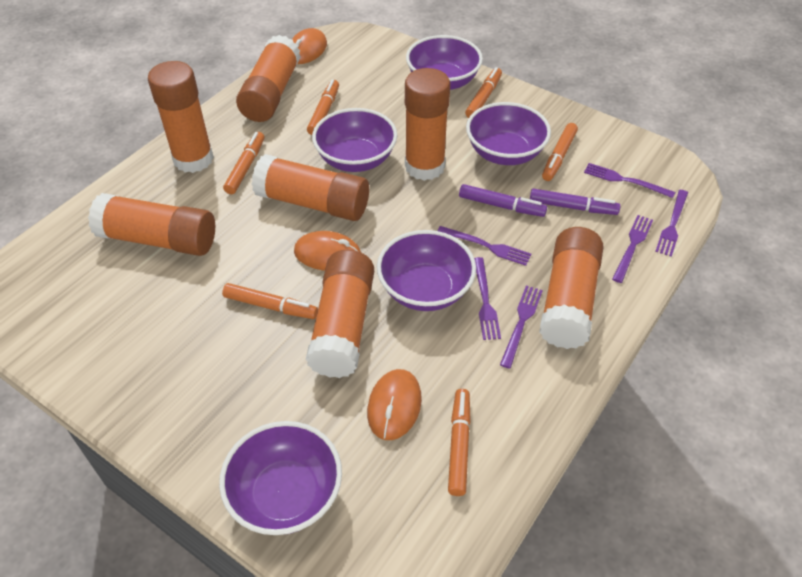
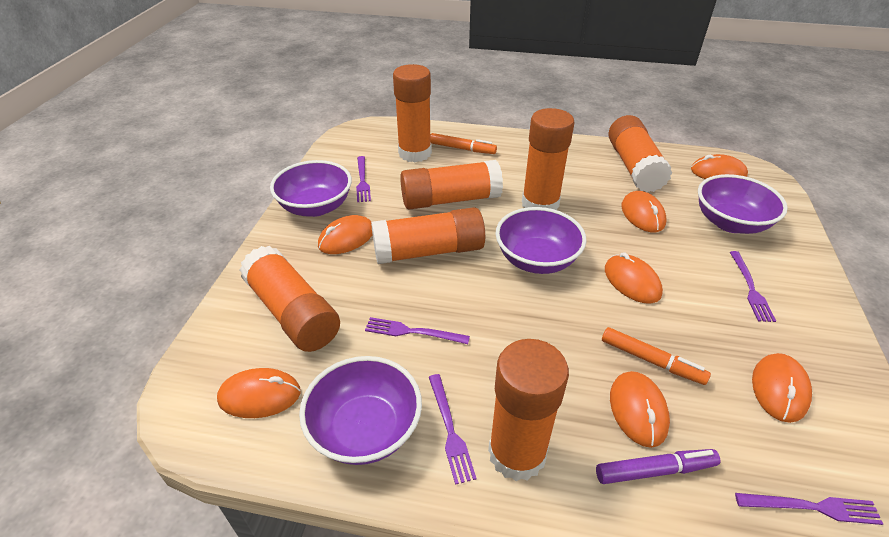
orange marker: [222,283,318,319] [223,132,264,194] [307,80,339,135] [448,389,471,496] [465,67,502,118] [542,123,578,181] = 6 -> [430,133,497,154] [602,327,711,385] = 2
orange mouse: [292,28,327,64] [294,231,361,271] [367,369,422,440] = 3 -> [217,368,301,418] [318,215,372,254] [605,252,663,304] [610,371,670,448] [621,191,666,232] [691,154,748,179] [752,353,812,423] = 7
purple bowl: [219,421,342,535] [312,108,397,172] [377,230,476,311] [406,35,483,90] [466,102,551,165] = 5 -> [270,160,352,217] [299,356,422,465] [496,207,587,274] [698,174,788,234] = 4
purple fork: [437,226,531,266] [474,257,501,340] [500,285,543,369] [584,163,675,198] [612,215,653,283] [655,190,688,257] = 6 -> [356,156,371,202] [365,317,470,344] [429,374,477,485] [730,251,776,322] [735,493,883,525] = 5
purple marker: [459,184,547,217] [530,189,620,215] = 2 -> [596,449,720,484] = 1

